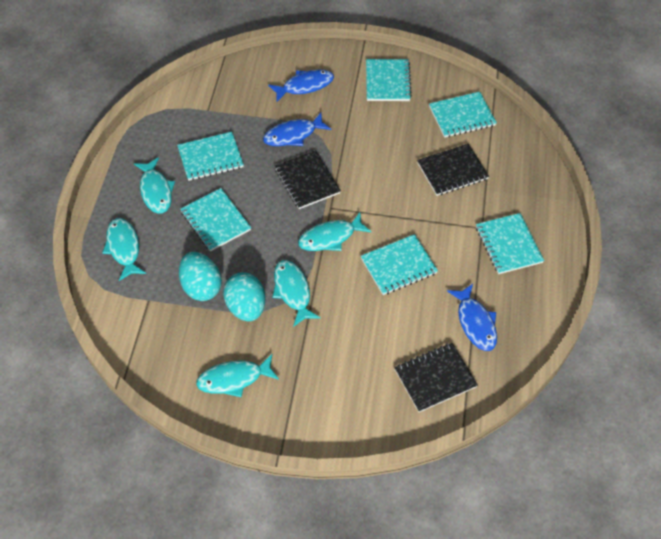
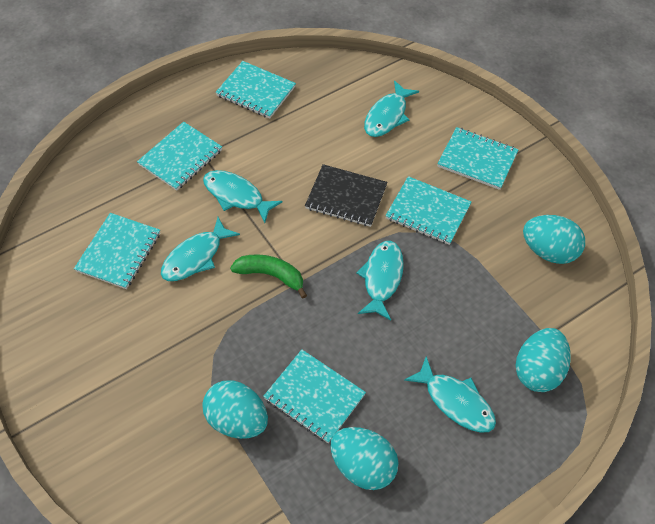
black notebook: [275,150,341,209] [394,343,478,412] [417,144,489,196] = 3 -> [305,164,388,227] = 1
blue fish: [263,113,331,146] [268,70,334,102] [447,284,497,351] = 3 -> none = 0
green banana: none = 0 -> [230,255,307,298] = 1
turquoise egg: [179,252,222,301] [223,272,265,321] = 2 -> [202,380,268,439] [331,427,399,490] [516,328,571,392] [523,215,585,264] = 4

